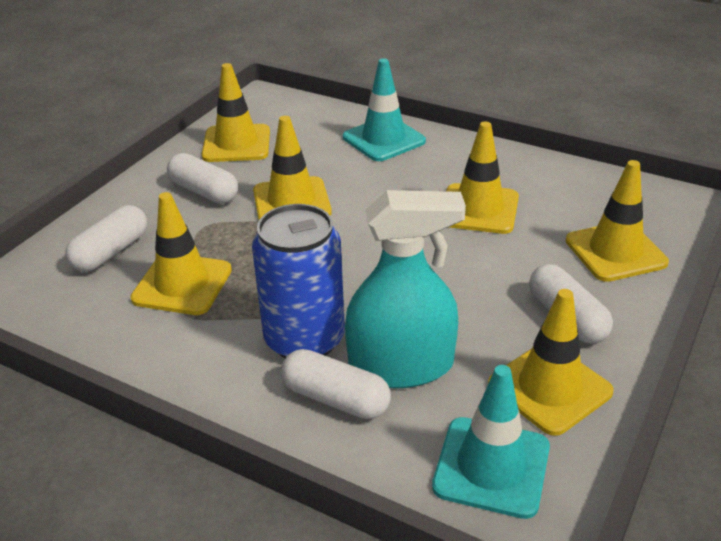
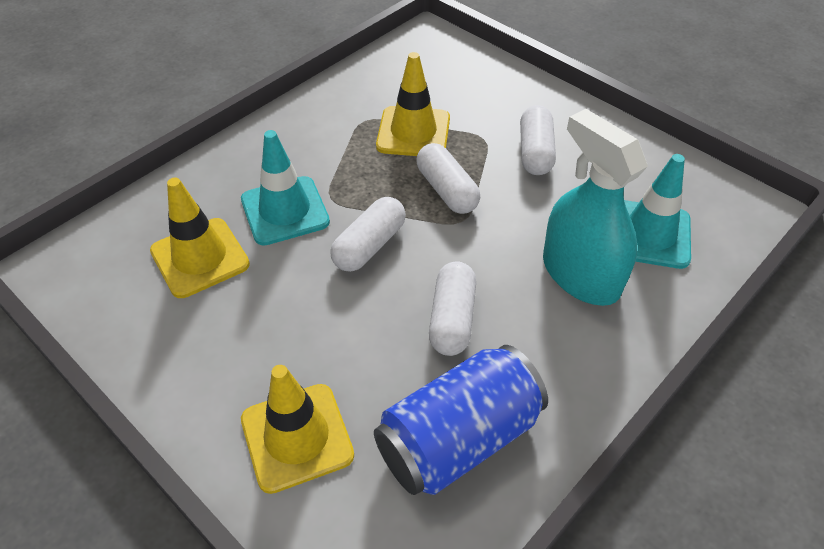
yellow traffic cone: [130,192,232,315] [202,63,270,162] [253,116,332,220] [446,121,519,234] [488,289,614,436] [566,160,669,282] = 6 -> [150,178,250,298] [241,365,354,494] [376,52,450,156] = 3

